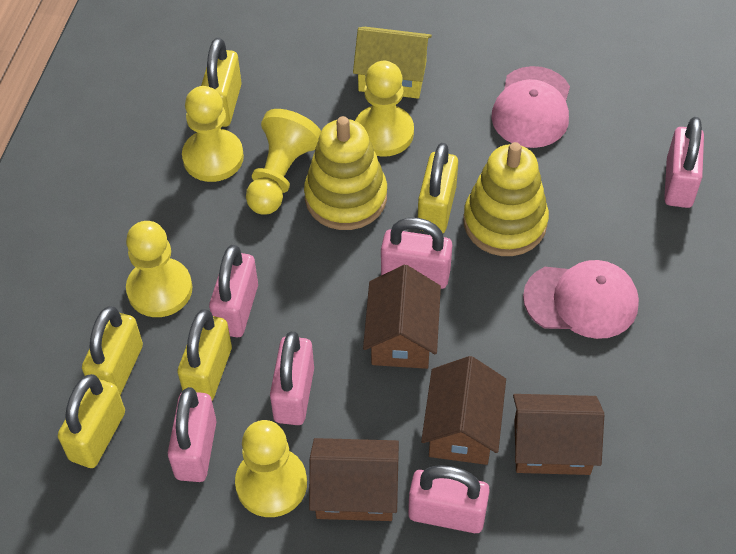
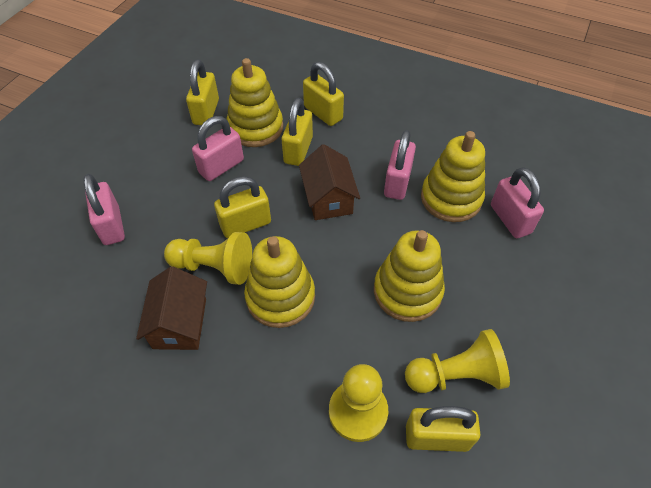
brown house: [309,438,399,521] [363,265,441,369] [421,356,506,465] [513,394,604,475] = 4 -> [136,266,207,350] [299,144,360,220] = 2
pink cap: [491,66,570,148] [523,260,639,339] = 2 -> none = 0
pink padlock: [168,387,216,482] [209,245,258,337] [270,331,314,425] [381,217,452,289] [408,465,490,533] [664,117,704,208] = 6 -> [83,174,125,245] [192,116,244,181] [384,130,416,200] [491,167,544,238] = 4
yellow house: [353,27,432,99] = 1 -> none = 0
yellow pawn: [126,221,192,317] [182,86,244,182] [235,420,307,517] [246,109,321,214] [355,61,414,157] = 5 -> [164,232,252,285] [329,364,388,442] [405,329,510,393] = 3
yellow stacking toy: [304,116,387,230] [463,142,549,256] = 2 -> [227,58,283,147] [244,236,315,328] [374,230,445,322] [421,131,485,222] = 4

